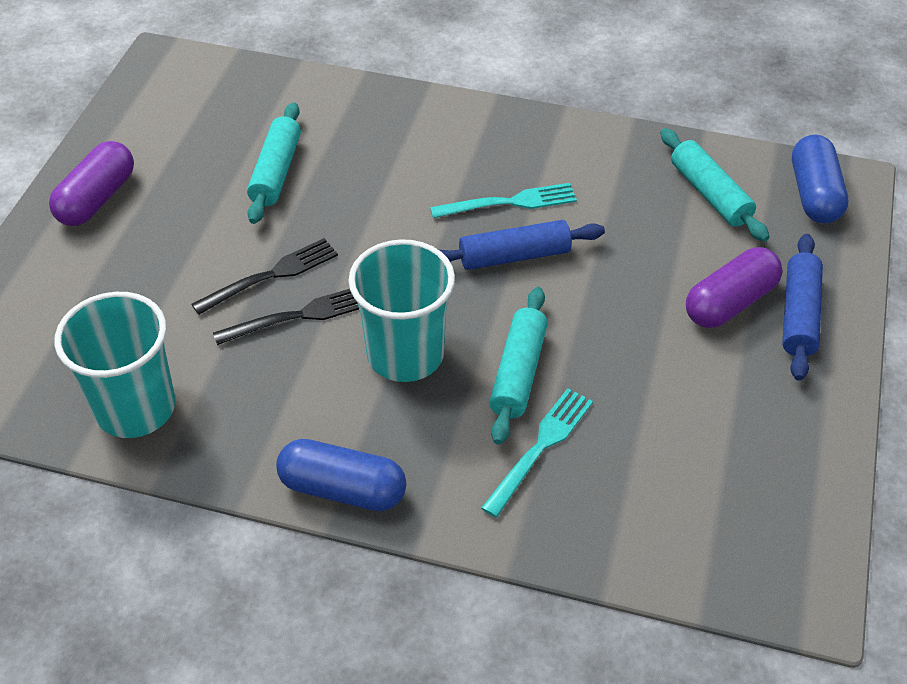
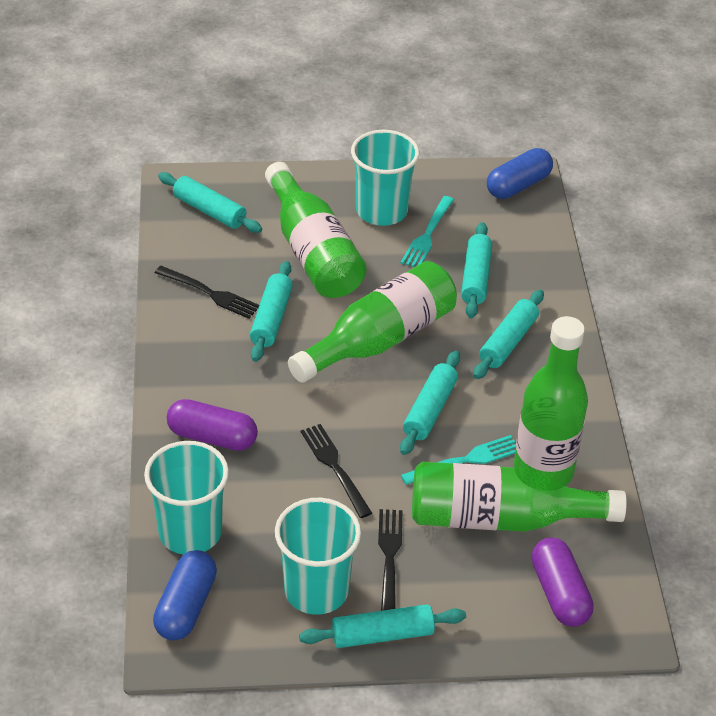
black fork: [191,238,338,315] [213,289,359,345] = 2 -> [155,266,259,319] [301,424,372,518] [378,509,402,611] = 3
blue rolling pin: [439,220,605,270] [782,234,823,381] = 2 -> none = 0
green bottle: none = 0 -> [265,162,367,298] [288,261,457,383] [412,462,627,532] [514,316,588,486] = 4
turquoise cup: [54,292,176,438] [348,239,455,382] = 2 -> [144,441,229,555] [275,498,361,615] [351,130,419,226] = 3
turquoise rolling pin: [247,102,301,224] [489,287,548,445] [660,128,769,242] = 3 -> [158,172,262,233] [250,261,293,362] [299,604,466,648] [400,351,460,455] [461,222,492,318] [473,290,544,379] = 6

